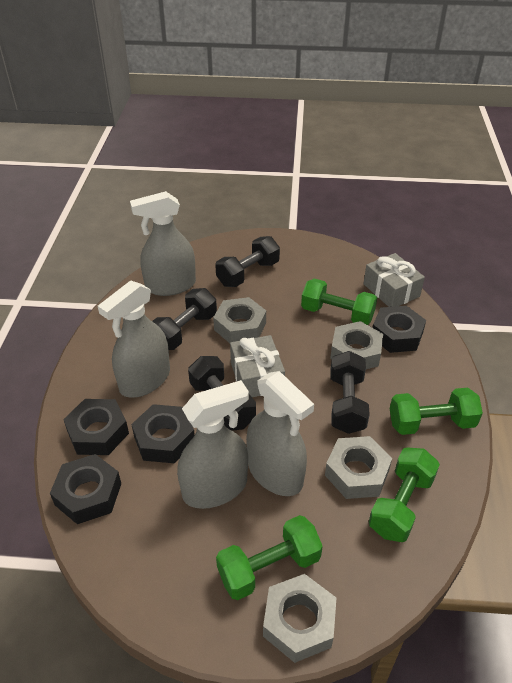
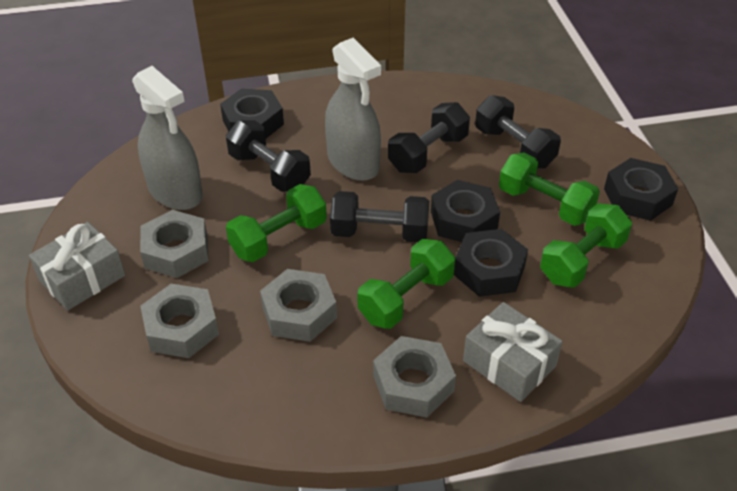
grey spray bottle: [98,280,170,398] [130,191,196,296] [177,380,249,509] [246,371,314,496] = 4 -> [132,66,203,210] [325,37,381,181] = 2

